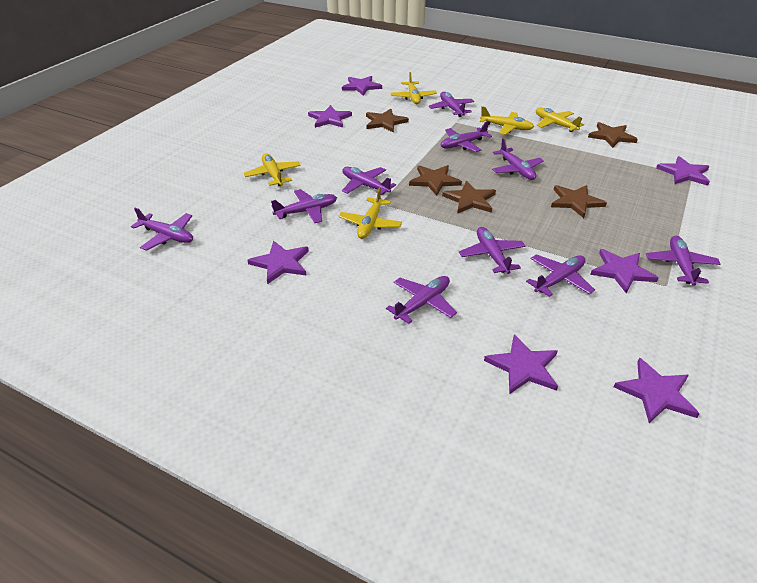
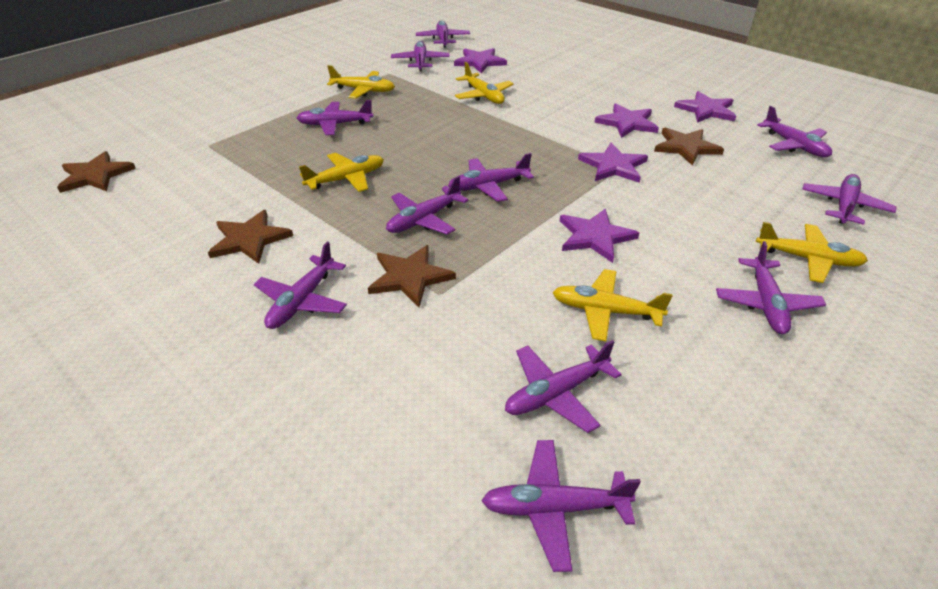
brown star: [366,109,409,133] [409,165,462,196] [442,181,496,214] [551,185,607,218] [588,122,638,148] = 5 -> [57,151,136,193] [208,210,293,264] [368,245,456,307] [654,127,724,166] = 4
purple plane: [131,208,193,251] [271,189,337,223] [342,167,396,195] [386,276,457,324] [429,92,475,117] [440,121,492,152] [459,227,526,274] [492,139,544,180] [526,254,595,297] [646,236,721,286] = 10 -> [254,241,347,329] [297,100,373,135] [386,176,469,235] [391,41,450,72] [416,20,470,48] [448,153,534,202] [481,440,641,572] [505,340,622,433] [716,241,826,334] [757,106,832,157] [802,174,896,225] = 11
purple star: [247,241,309,284] [308,105,352,128] [342,76,382,96] [484,334,558,394] [590,249,659,294] [614,358,699,423] [656,156,710,186] = 7 -> [454,48,507,73] [560,209,639,263] [578,143,648,183] [594,103,659,138] [674,91,736,123] = 5

